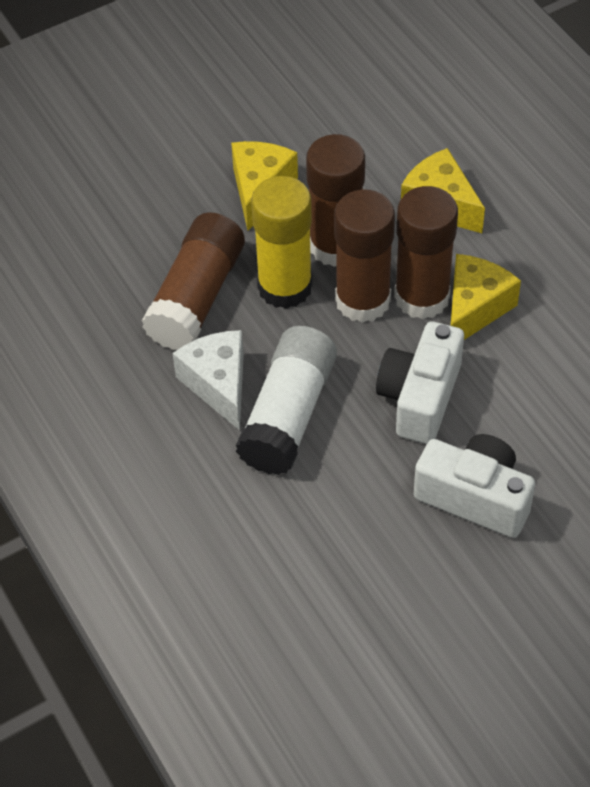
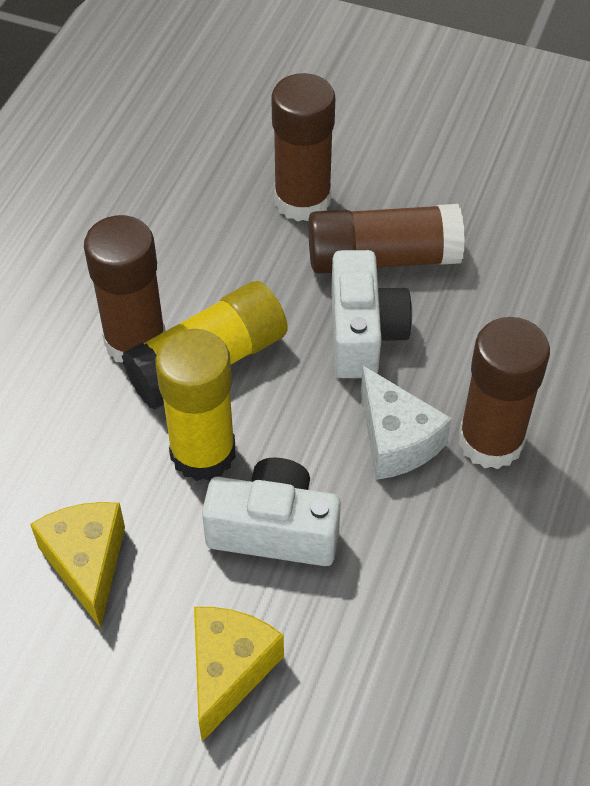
white glue stick: [236,326,337,475] = 1 -> none = 0
yellow cheese: [231,141,298,231] [401,148,485,233] [451,254,521,340] = 3 -> [30,502,125,628] [194,607,284,742] = 2
yellow glue stick: [251,176,313,309] = 1 -> [122,281,288,410] [155,329,236,481] = 2

